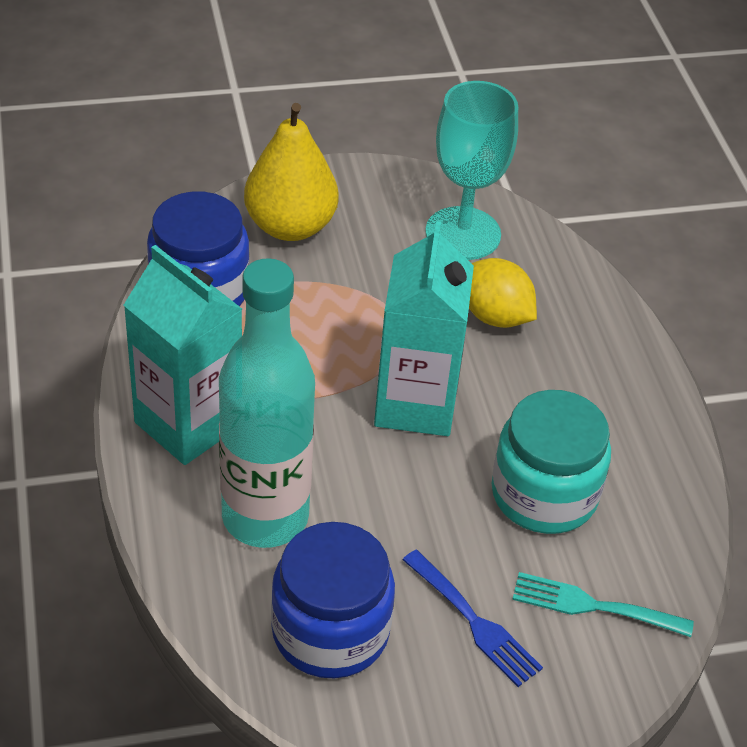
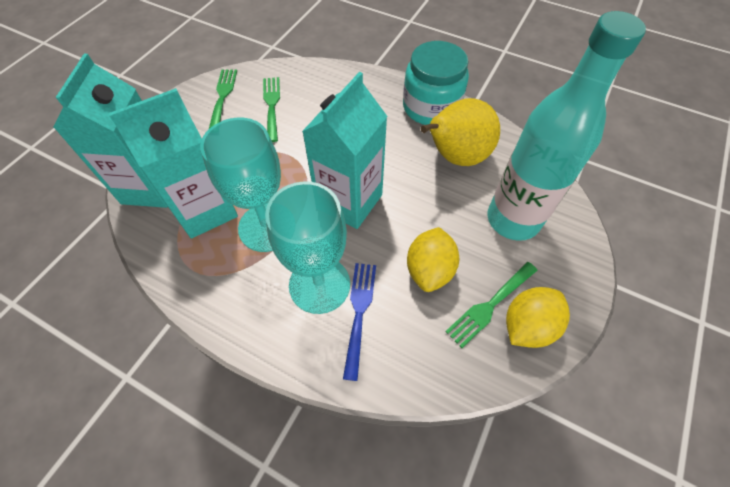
blue jar: [147,191,250,306] [271,522,395,678] = 2 -> none = 0
green fork: none = 0 -> [209,70,237,129] [263,77,280,142] [445,262,538,348] = 3
turquoise carton: [124,245,242,465] [374,221,474,436] = 2 -> [53,54,168,208] [108,88,238,239] [302,72,387,229] = 3
turquoise fork: [512,572,694,637] = 1 -> none = 0
turquoise goblet: [425,81,518,260] = 1 -> [200,118,281,252] [265,181,350,314] = 2
yellow lemon: [469,258,537,328] = 1 -> [407,227,459,292] [506,287,570,348] = 2

